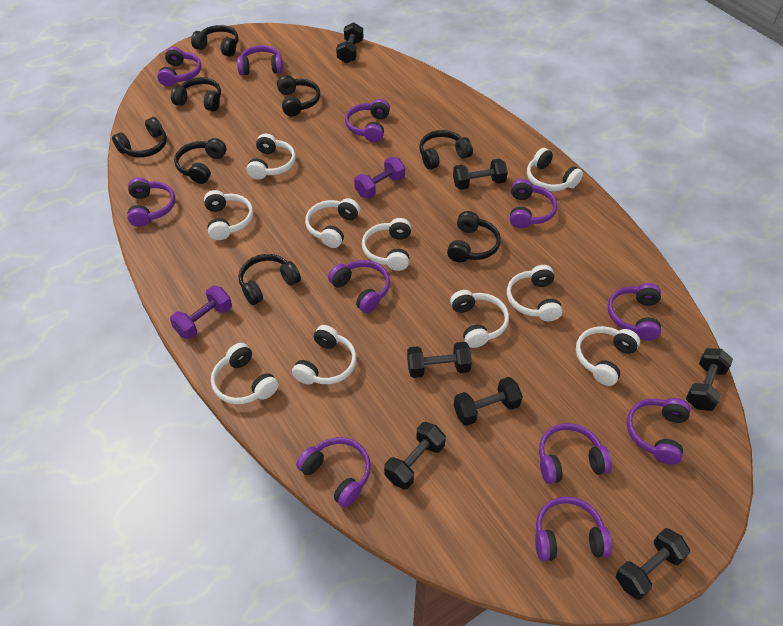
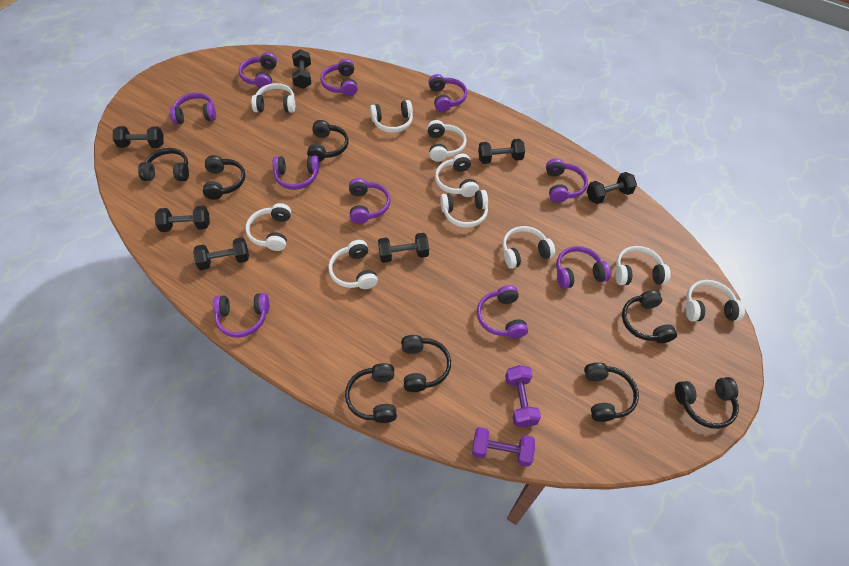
purple headphones: [127,177,175,227] [157,47,202,87] [237,45,283,75] [296,437,371,508] [328,260,390,313] [345,99,390,142] [510,179,557,228] [535,497,612,561] [539,423,612,484] [607,283,661,341] [627,398,691,465] = 11 -> [170,93,216,125] [213,293,269,338] [239,52,277,88] [273,155,319,190] [320,59,358,96] [349,178,391,224] [429,74,467,112] [477,285,528,338] [546,158,588,203] [556,246,611,289] = 10

